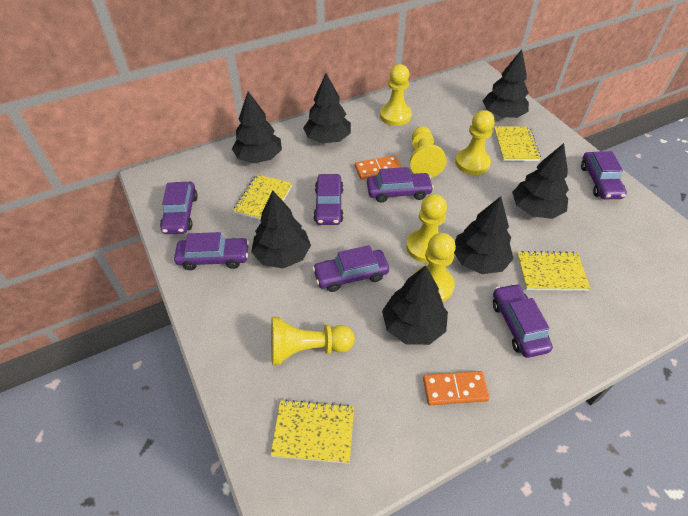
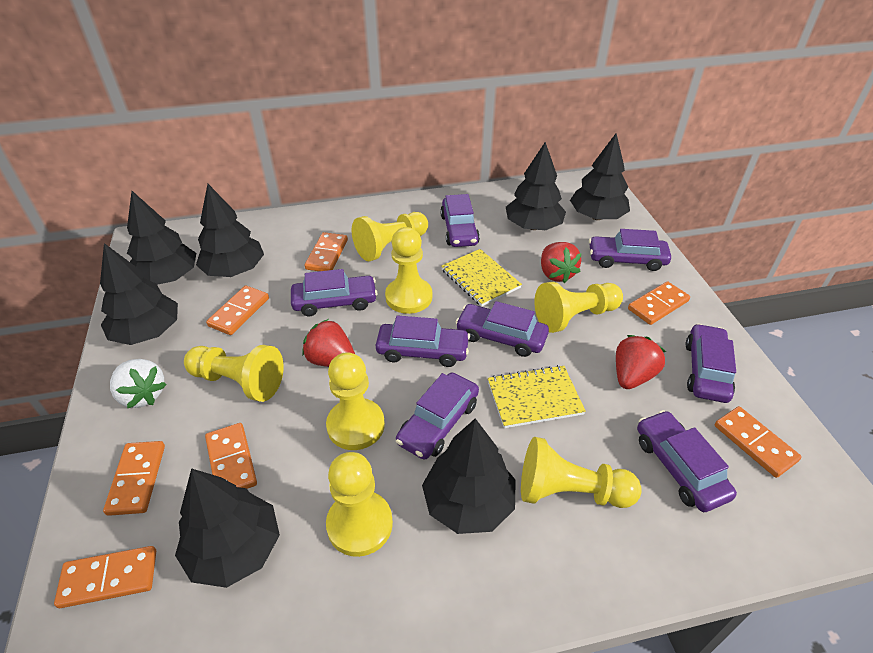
orange domino: [355,155,402,180] [423,371,490,405] = 2 -> [54,546,156,608] [103,441,165,516] [205,423,257,489] [206,285,269,335] [305,232,348,271] [628,281,690,325] [715,406,802,478] = 7
purple car: [160,182,198,234] [174,232,249,270] [312,245,389,292] [313,174,343,225] [367,167,434,202] [493,283,553,358] [581,151,627,199] = 7 -> [291,269,378,316] [376,315,470,367] [396,373,479,459] [440,194,480,247] [455,301,549,357] [589,229,671,271] [637,410,737,512] [686,324,736,403] = 8
red strawberry: none = 0 -> [302,319,355,367] [541,242,582,283] [616,335,666,389] = 3
white strawberry: none = 0 -> [110,359,167,409] = 1
yellow notebook: [233,174,293,220] [271,399,354,464] [494,127,541,161] [517,251,590,291] = 4 -> [441,249,522,307] [488,365,586,428] = 2
yellow pawn: [271,317,355,365] [380,64,412,126] [406,194,447,263] [410,126,446,178] [414,233,456,302] [455,110,494,175] = 6 -> [184,345,284,402] [326,352,385,450] [326,452,393,557] [352,212,428,261] [385,227,432,314] [521,437,642,508] [535,282,623,333] = 7

